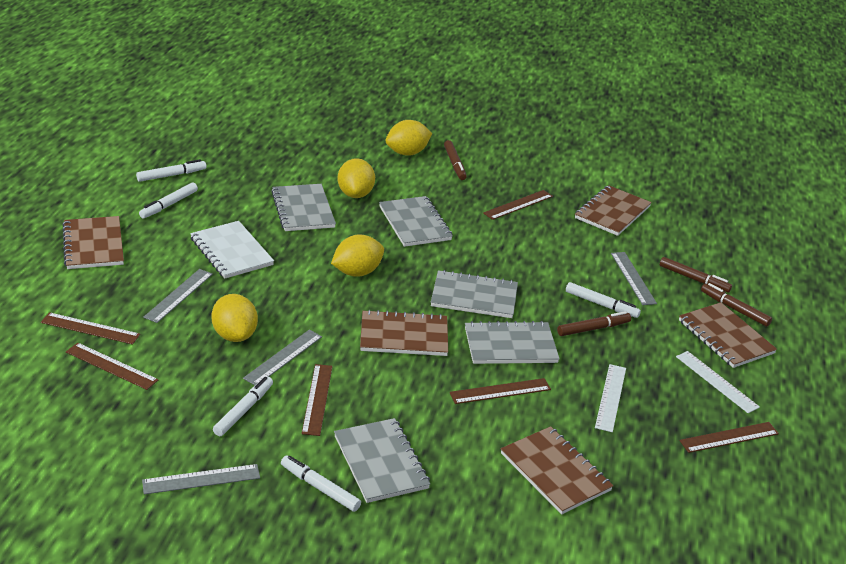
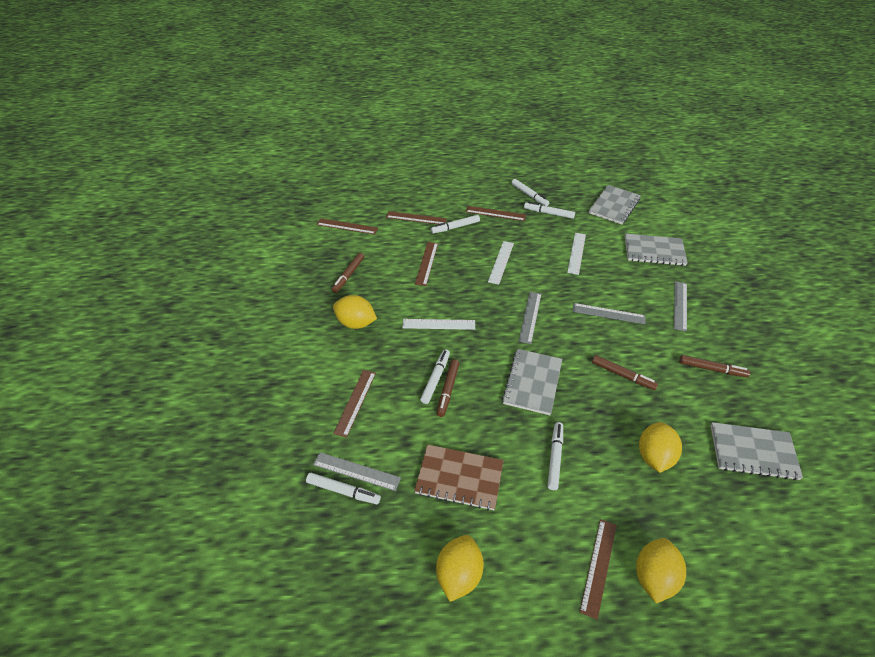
brown notebook: [62,216,124,269] [360,310,448,356] [501,426,613,514] [575,185,652,236] [679,302,777,368] = 5 -> [414,444,504,511] = 1
grey notebook: [271,184,336,231] [334,418,430,503] [379,196,453,247] [431,270,518,318] [465,321,560,364] = 5 -> [502,349,562,415] [589,185,641,224] [625,233,688,266] [711,422,803,481] = 4
white marker: [136,159,206,182] [139,182,198,218] [213,377,273,436] [281,456,361,512] [566,282,641,318] = 5 -> [306,473,381,504] [420,349,450,404] [431,215,480,234] [512,179,549,206] [524,202,575,219] [548,422,563,490] = 6
white notebook: [190,221,274,279] = 1 -> none = 0
white ruler: [595,364,626,432] [676,351,760,413] = 2 -> [403,319,475,330] [488,241,514,285] [567,233,586,275] = 3

